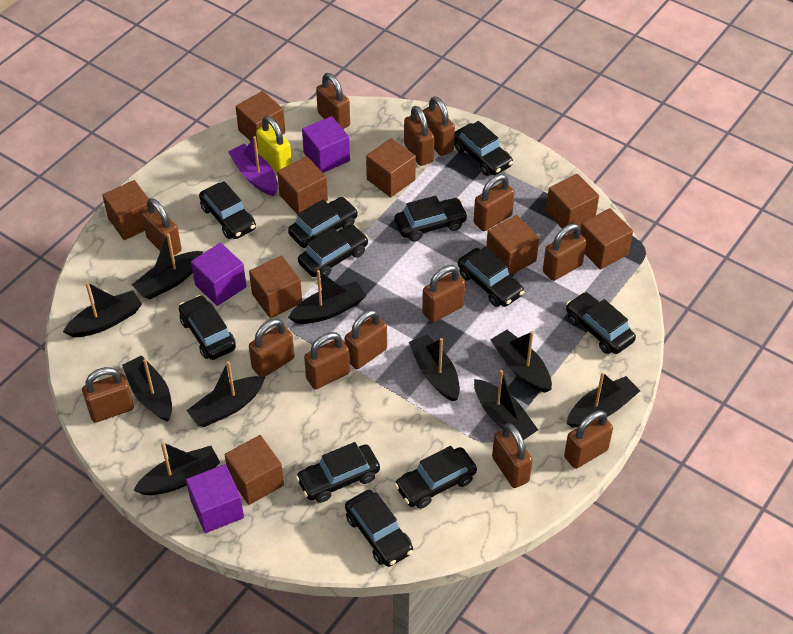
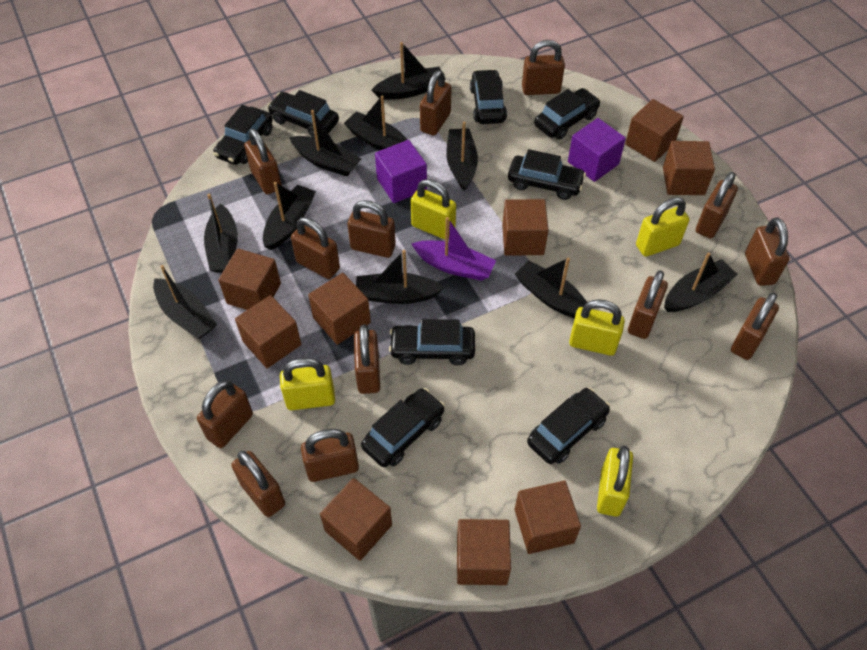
black car: [179,295,236,360] [199,181,256,239] [288,197,358,248] [296,442,380,503] [298,225,369,278] [345,490,413,567] [394,196,468,242] [394,446,477,509] [454,121,513,176] [458,247,524,307] [566,292,636,354] = 11 -> [213,105,273,165] [267,90,339,137] [361,388,445,467] [389,319,475,365] [470,69,507,124] [508,149,586,200] [527,388,610,464] [534,88,601,140] = 8
purple cube: [186,464,244,533] [191,243,247,306] [302,116,350,173] = 3 -> [375,140,427,203] [568,118,626,182] = 2
yellow padlock: [256,116,292,173] = 1 -> [280,358,335,410] [411,179,456,239] [569,299,625,356] [597,445,633,517] [636,197,689,257] = 5

